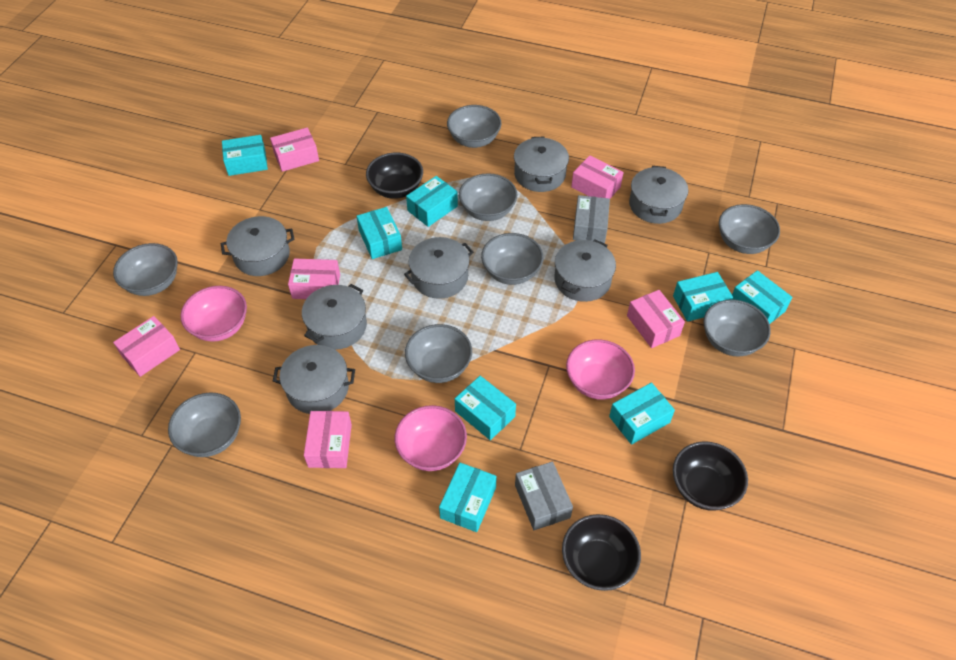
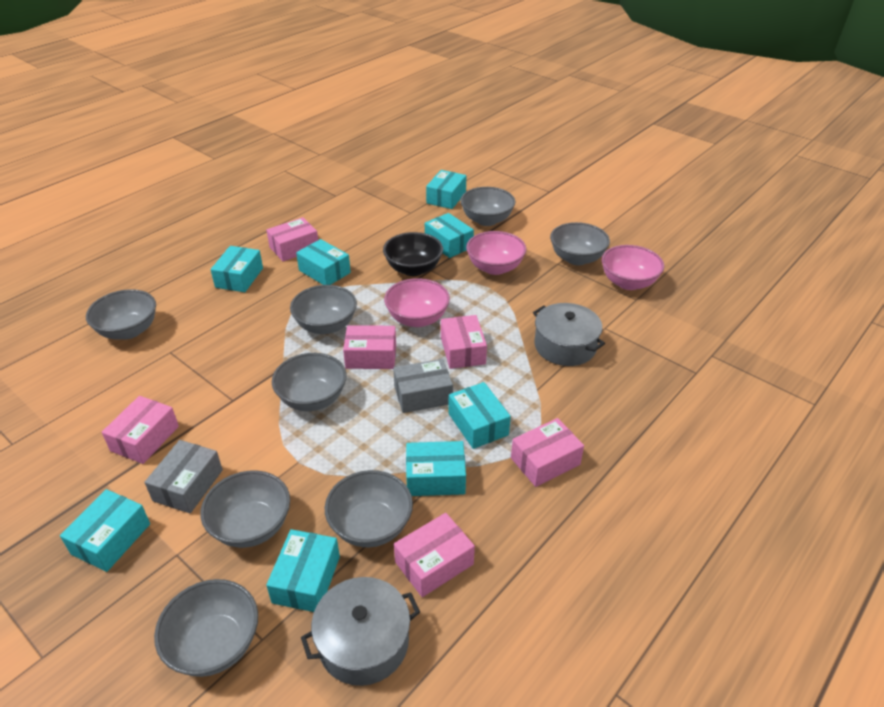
black bowl: [366,153,423,199] [562,514,641,591] [673,441,748,511] = 3 -> [383,232,443,276] = 1
grey pot: [221,216,294,276] [273,345,355,414] [302,284,367,350] [404,237,473,299] [514,137,569,192] [554,239,616,302] [629,166,688,224] = 7 -> [301,577,420,686] [533,303,605,366] = 2

